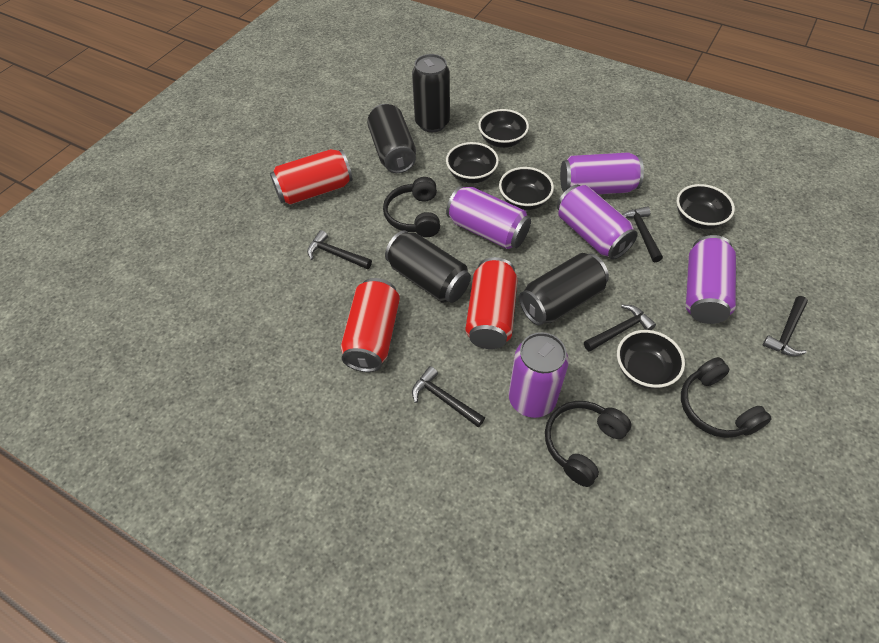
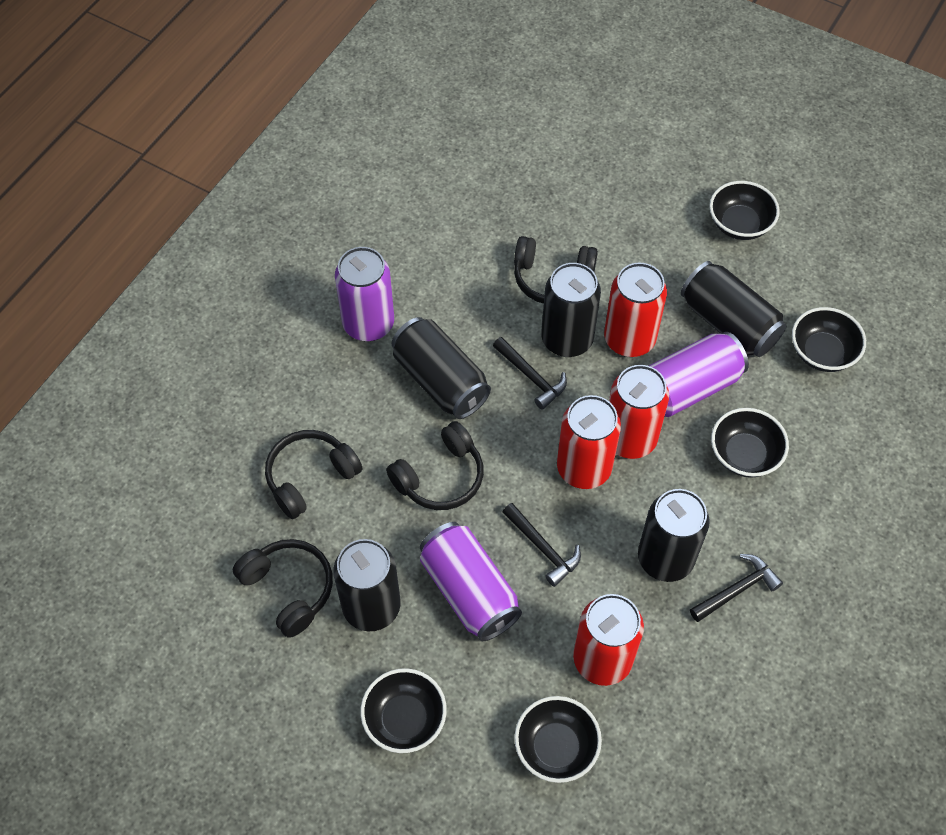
black can: [367,104,416,173] [385,230,471,303] [412,54,450,132] [519,253,609,325] = 4 -> [333,539,401,631] [392,317,491,419] [541,263,601,357] [638,489,710,582] [681,261,786,357] = 5
black hammer: [307,230,372,269] [412,366,485,427] [584,305,656,352] [622,206,663,262] [763,296,808,356] = 5 -> [493,337,567,410] [503,503,581,587] [690,554,783,622] = 3
black headphones: [383,177,440,237] [545,401,631,487] [681,357,772,438] = 3 -> [232,539,333,638] [265,430,363,519] [386,421,484,510] [514,236,598,304] = 4
purple can: [446,186,531,249] [509,332,569,418] [557,185,638,260] [560,152,644,194] [686,235,736,324] = 5 -> [335,247,394,342] [420,522,522,641] [649,332,749,417] = 3
red can: [270,149,352,205] [341,278,400,372] [465,257,518,349] = 3 -> [557,395,621,489] [573,594,644,686] [604,263,667,357] [609,365,669,459] = 4

